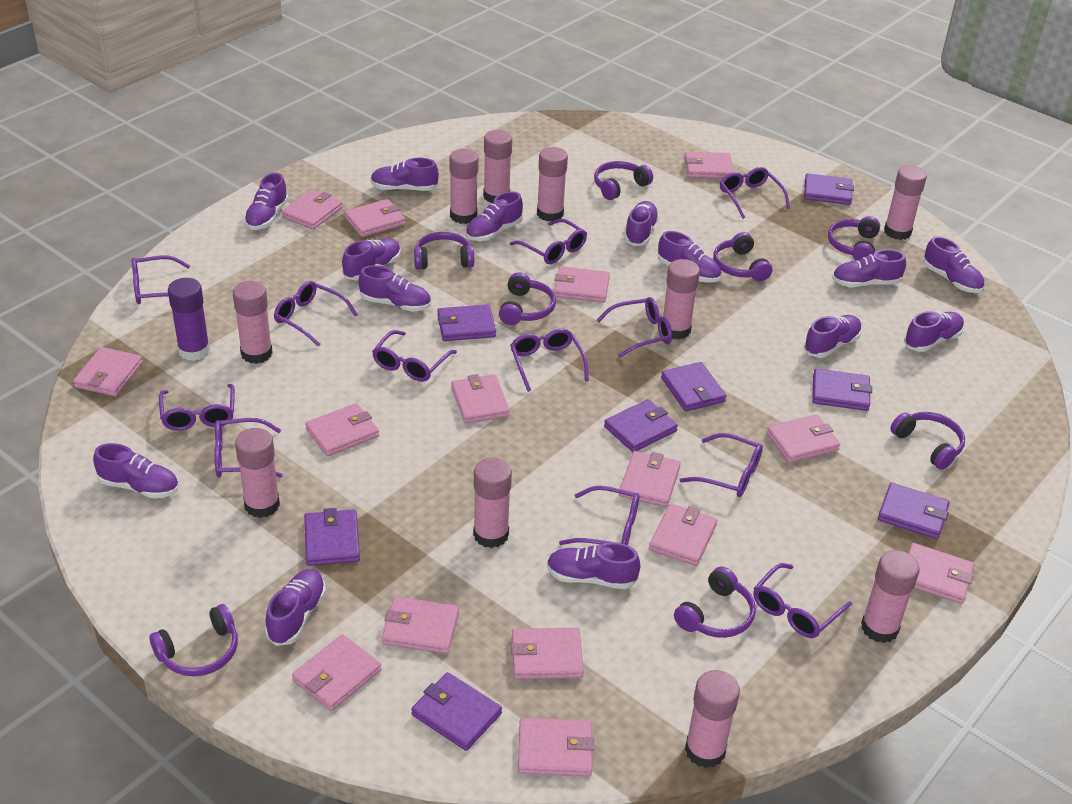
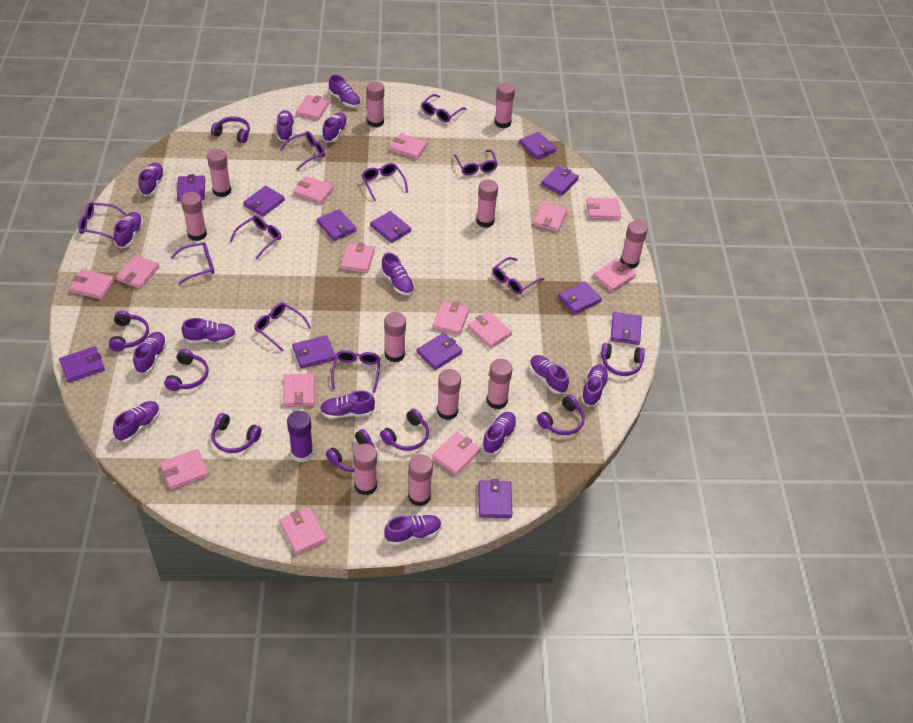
pink glue stick: [233,281,273,364] [235,428,280,518] [450,149,479,224] [473,458,512,548] [483,130,512,203] [537,147,568,222] [663,259,700,339] [685,670,740,768] [861,550,920,643] [884,165,927,240] = 10 -> [181,192,207,241] [207,149,231,197] [353,444,377,495] [366,81,384,127] [384,312,406,362] [408,454,433,506] [437,369,461,420] [476,180,498,228] [487,359,512,409] [495,82,515,128] [620,220,648,269] = 11
purple glasses: [132,256,190,304] [159,384,235,431] [214,418,283,478] [274,281,358,347] [372,330,457,382] [510,219,587,264] [510,329,589,392] [559,486,639,545] [597,297,672,358] [680,433,763,497] [720,167,790,219] [753,563,852,638] = 12 -> [78,202,126,240] [171,242,214,285] [230,215,281,260] [254,303,311,352] [280,131,325,170] [331,350,380,393] [362,163,408,201] [421,94,466,122] [454,150,498,175] [492,257,544,294] = 10
purple wallet: [304,508,360,566] [411,672,502,751] [437,304,496,341] [604,399,678,452] [661,362,727,412] [804,173,854,205] [812,369,872,411] [878,483,950,539] = 8 -> [59,347,105,383] [177,174,205,201] [243,186,285,217] [292,335,335,369] [317,209,357,241] [370,211,411,243] [417,333,463,370] [478,479,513,518] [519,132,557,159] [541,166,579,195] [558,281,602,314] [610,312,642,345] = 12

